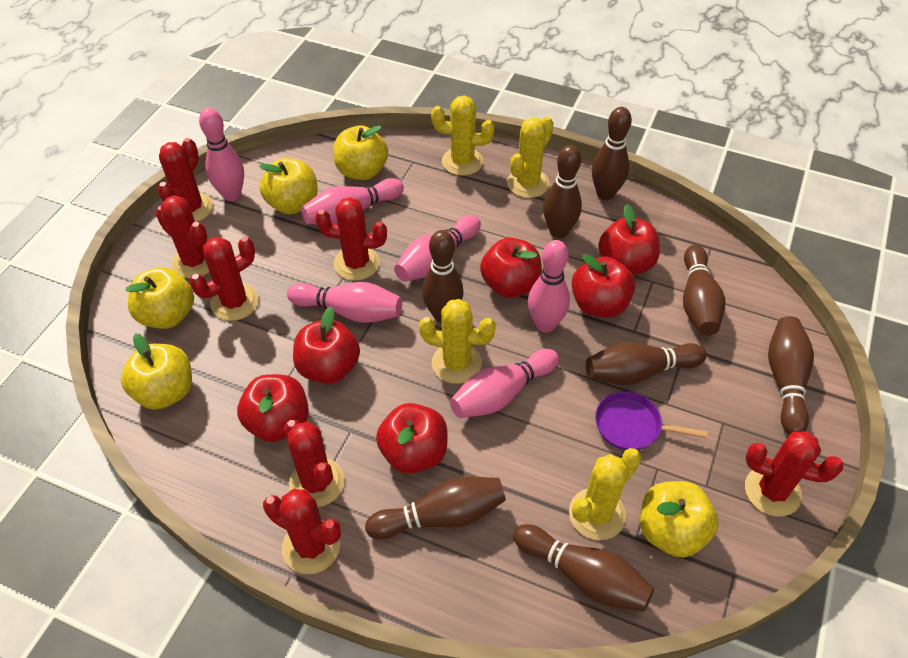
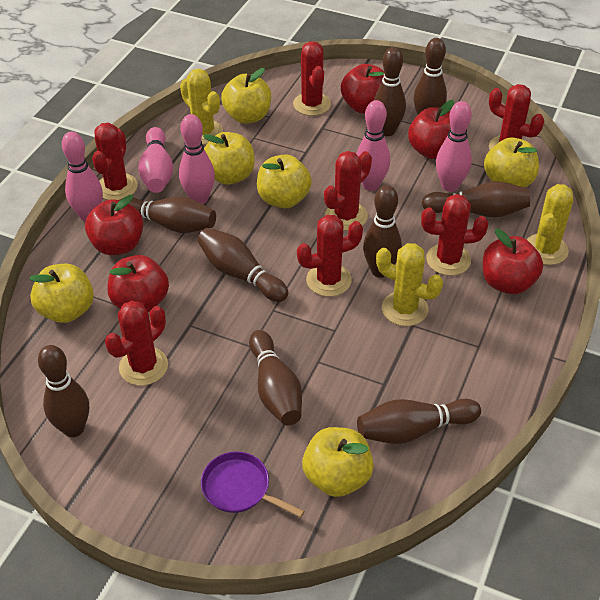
brown bowling pin: [365,477,506,539] [422,230,463,323] [513,524,654,612] [543,145,582,238] [586,342,707,385] [592,107,632,200] [683,245,725,336] [768,316,814,435] = 8 -> [38,345,89,437] [119,196,216,233] [197,228,288,302] [249,330,302,425] [357,399,481,444] [363,185,402,278] [374,47,406,136] [414,38,447,115] [422,181,530,217] = 9
pink bowling pin: [199,108,244,201] [287,282,402,323] [301,178,404,224] [394,215,481,282] [450,349,559,418] [528,240,570,333] = 6 -> [62,132,103,222] [138,127,173,193] [179,114,215,204] [356,100,390,191] [436,101,472,192] = 5
red apple: [237,374,309,442] [293,307,360,384] [376,403,448,474] [480,238,542,298] [572,254,635,317] [598,204,660,275] = 6 -> [85,195,143,255] [107,255,169,312] [341,64,384,113] [408,100,454,159] [483,229,543,294] = 5
yellow apple: [121,334,192,410] [125,267,194,329] [259,158,318,214] [333,125,388,180] [640,481,719,557] = 5 -> [29,264,94,323] [203,132,254,185] [221,68,271,124] [257,154,312,208] [302,427,374,497] [484,138,539,188] = 6
yellow cactus: [419,299,496,384] [431,95,494,176] [507,116,554,198] [569,448,641,540] = 4 -> [180,69,223,144] [376,243,443,326] [526,184,573,265] = 3

